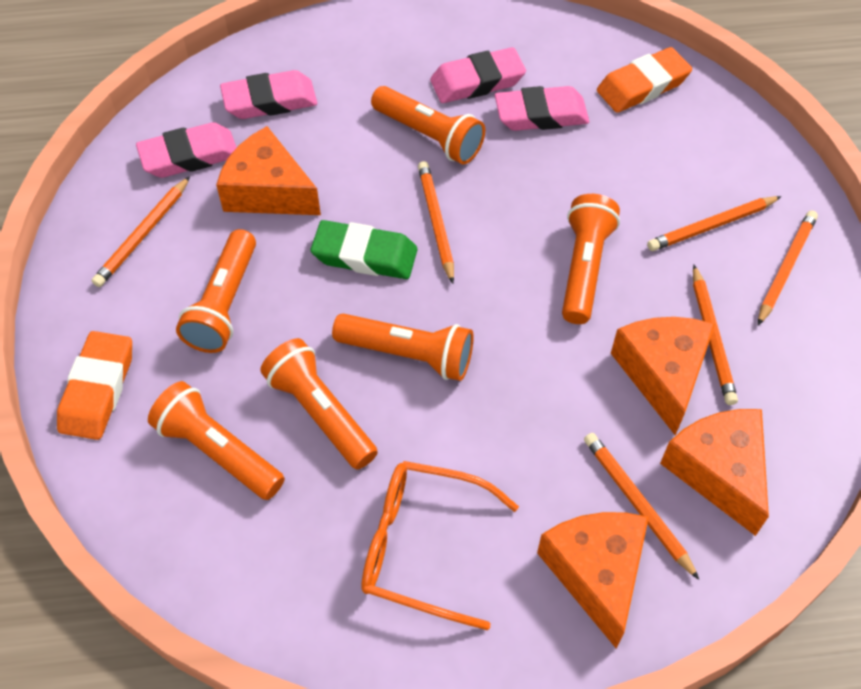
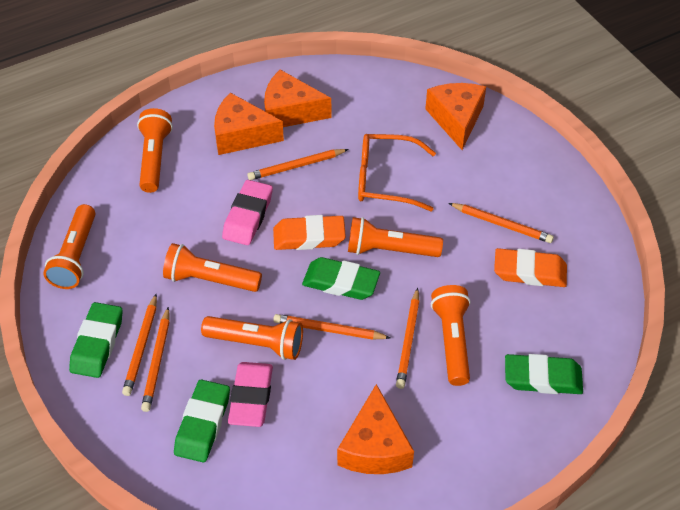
green eraser: [311,220,417,279] = 1 -> [69,302,123,378] [174,379,230,462] [302,257,380,300] [505,354,583,394] = 4
pink eraser: [136,122,237,178] [220,70,317,119] [430,47,526,103] [495,86,589,131] = 4 -> [222,180,273,245] [228,362,273,427] = 2

